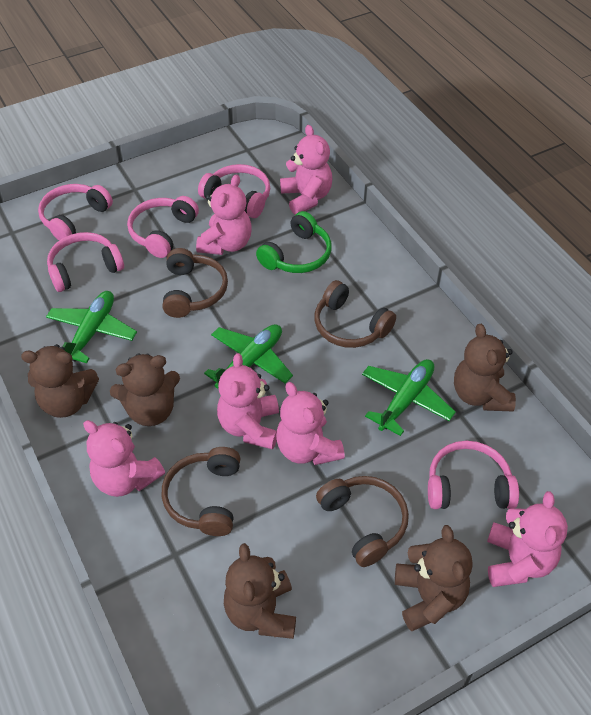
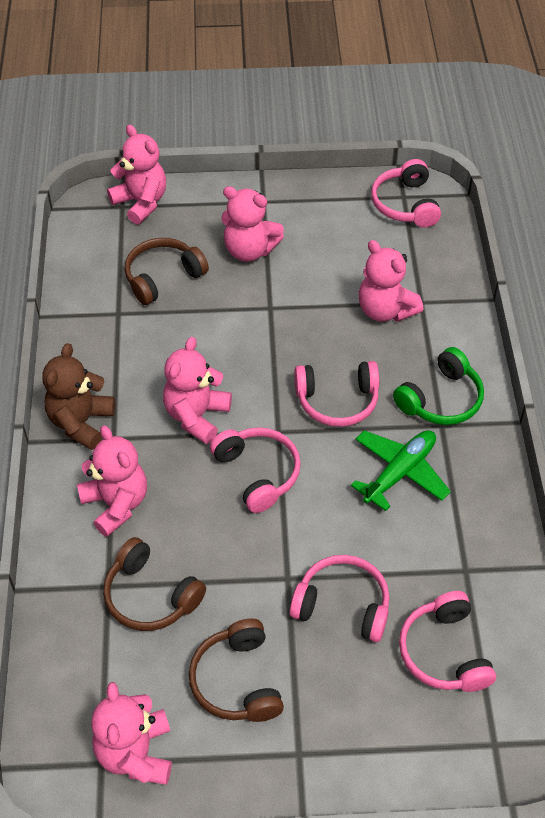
brown headphones: [162,248,228,318] [162,447,240,536] [314,280,396,348] [316,476,409,567] = 4 -> [103,537,206,631] [125,238,209,305] [189,618,284,722] = 3
brown teddy bear: [21,344,99,418] [110,353,180,426] [224,543,296,639] [395,525,473,631] [454,324,516,411] = 5 -> [42,343,116,450] = 1
green plane: [46,291,137,363] [204,324,293,389] [362,359,456,436] = 3 -> [351,430,451,511] = 1

